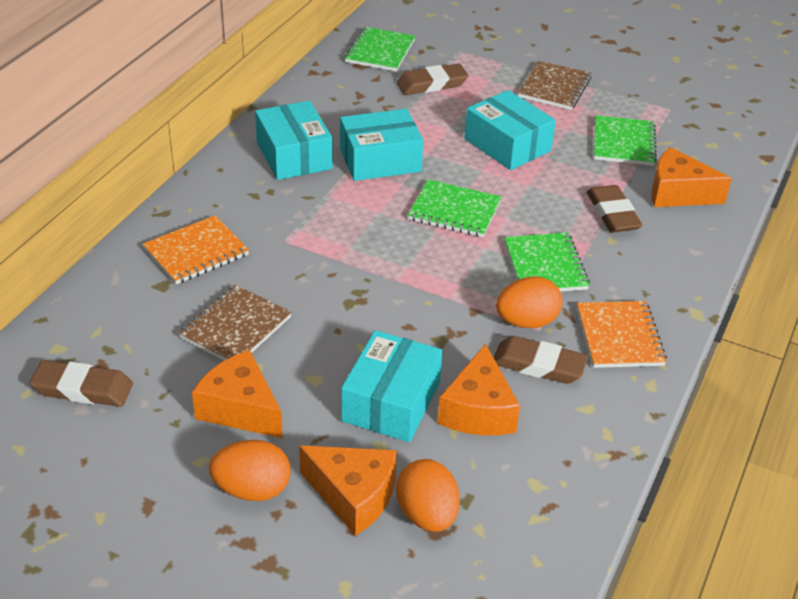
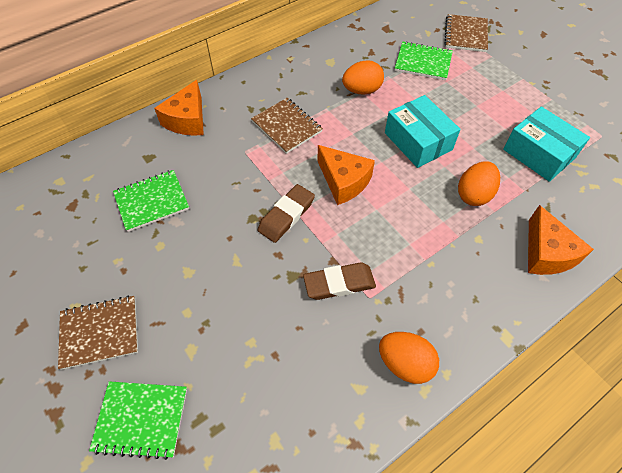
brown eraser: [30,360,133,407] [397,64,468,95] [494,336,588,384] [587,185,643,233] = 4 -> [258,184,315,243] [303,262,376,300] = 2
brown notebook: [179,285,292,361] [518,61,592,110] = 2 -> [58,296,138,370] [251,98,323,154] [444,14,488,52] = 3
green notebook: [344,27,415,71] [408,179,502,237] [504,233,590,292] [594,115,657,166] = 4 -> [89,381,187,460] [113,170,189,232] [395,41,453,80] = 3
orange cheese: [192,350,283,438] [299,445,397,536] [437,344,520,435] [651,147,732,207] = 4 -> [154,80,204,136] [318,145,375,205] [528,205,594,275] = 3
orange notebook: [143,215,249,284] [577,301,667,368] = 2 -> none = 0
turquoise box: [255,101,333,180] [340,109,423,181] [341,330,442,442] [465,90,556,170] = 4 -> [385,95,461,168] [503,107,590,182] = 2

